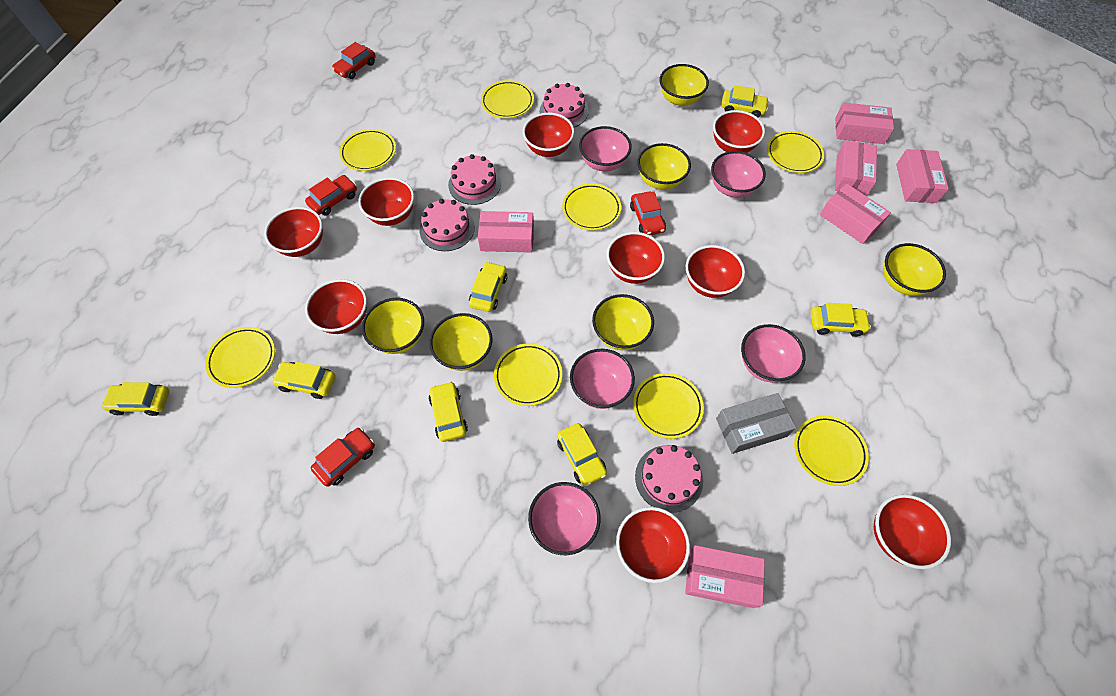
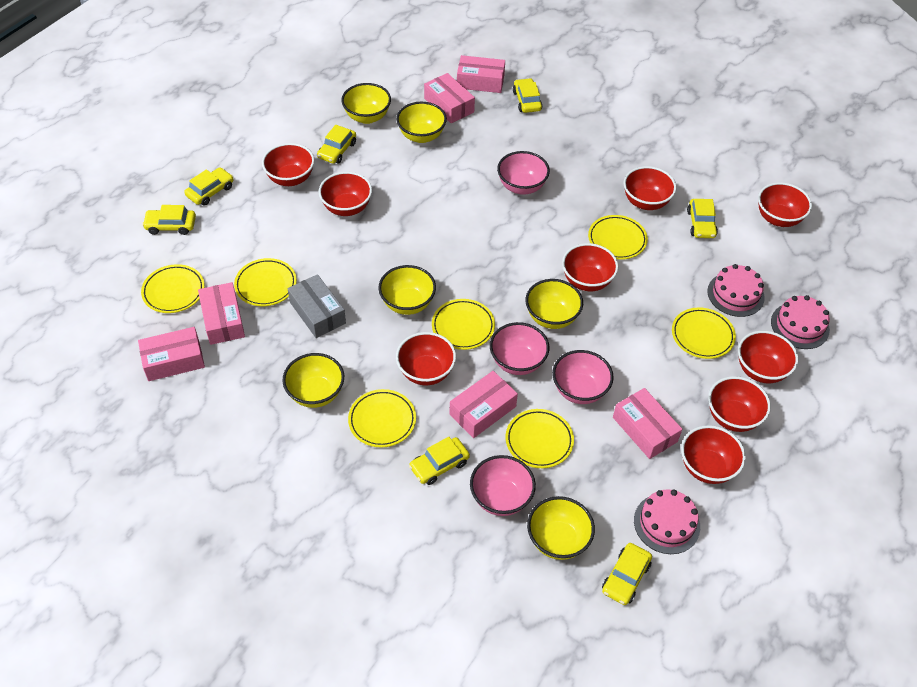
pink bowl: [528,482,601,555] [570,349,635,409] [579,126,632,172] [711,151,766,198] [741,324,806,383] = 5 -> [470,455,536,516] [490,322,549,375] [497,151,550,195] [552,350,614,404] = 4
pink cake: [420,199,475,251] [448,154,501,205] [540,83,589,127] [635,445,703,513] = 4 -> [634,489,700,554] [707,264,765,317] [771,295,830,349] = 3
red car: [305,175,357,216] [311,428,375,487] [332,42,376,79] [630,192,666,235] = 4 -> none = 0
yellow plate: [205,327,275,388] [339,129,396,171] [481,80,534,118] [494,344,562,406] [562,183,621,230] [633,373,704,439] [767,131,824,173] [794,416,869,486] = 8 -> [141,264,205,313] [234,258,297,306] [348,389,416,448] [432,299,495,350] [506,409,574,468] [588,215,648,260] [672,308,736,359] = 7

